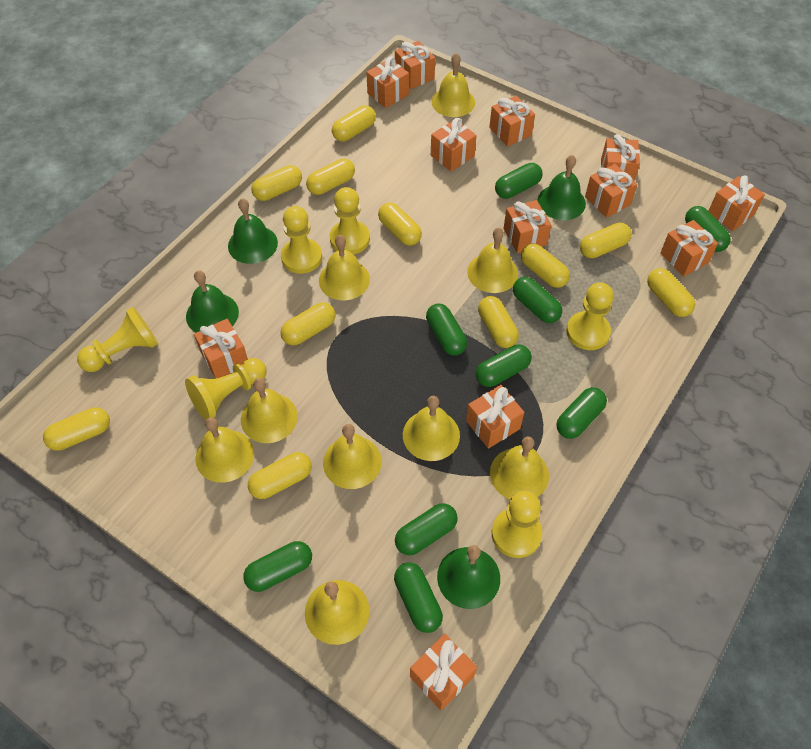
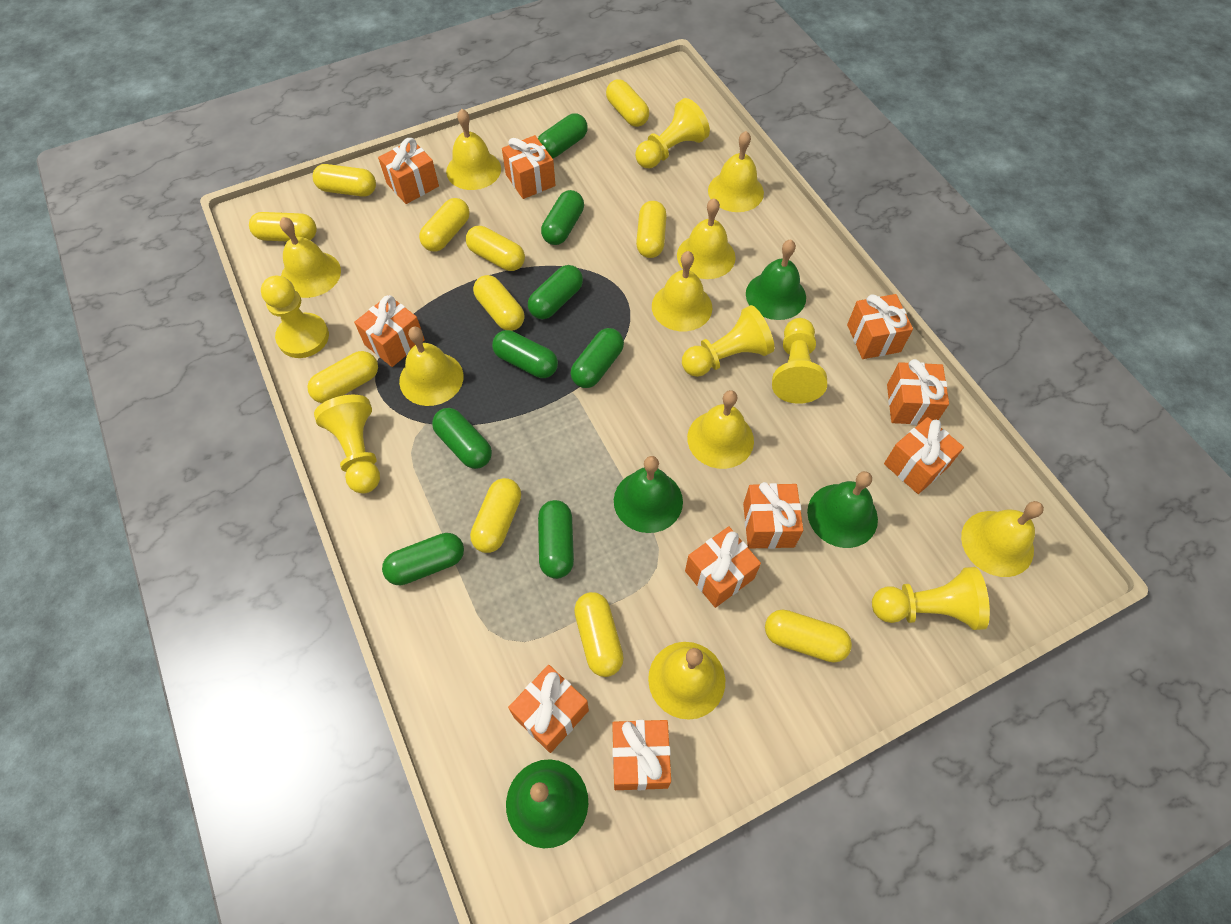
green capsule: [243,541,312,592] [394,562,443,633] [395,503,458,555] [426,304,467,356] [476,345,532,387] [495,163,543,199] [513,277,562,323] [556,387,607,439] [685,206,731,252] = 9 -> [382,533,464,586] [432,408,492,469] [492,330,558,378] [528,265,583,319] [538,113,588,158] [538,500,574,579] [541,190,584,245] [571,328,624,388] = 8
orange gift: [194,319,248,379] [366,56,409,108] [395,41,435,89] [410,634,477,710] [431,118,477,172] [466,385,524,449] [489,96,535,146] [504,200,551,253] [585,164,637,218] [601,134,640,181] [660,220,718,276] [709,176,765,231] = 12 -> [354,295,425,367] [378,138,439,204] [502,135,555,199] [508,665,589,753] [612,720,671,790] [685,526,761,608] [743,482,803,549] [847,294,913,359] [884,417,964,494] [887,359,949,425] = 10

